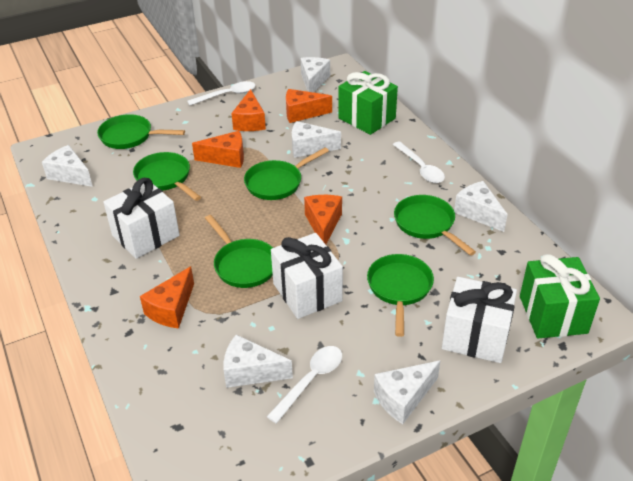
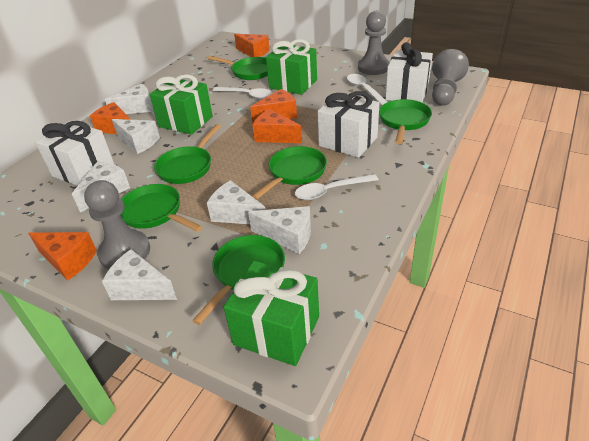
green gift: [338,71,398,135] [520,254,600,338] = 2 -> [149,74,213,135] [223,261,319,366] [266,39,317,95] = 3
grey pawn: none = 0 -> [84,180,150,270] [358,11,390,75] [432,49,469,106] = 3

